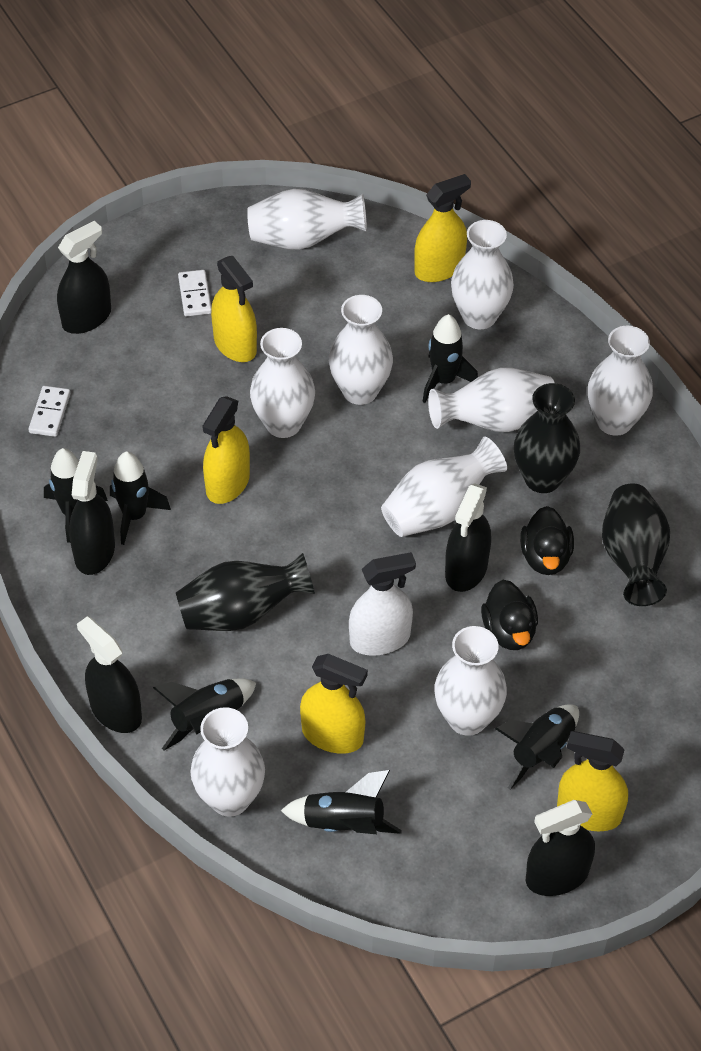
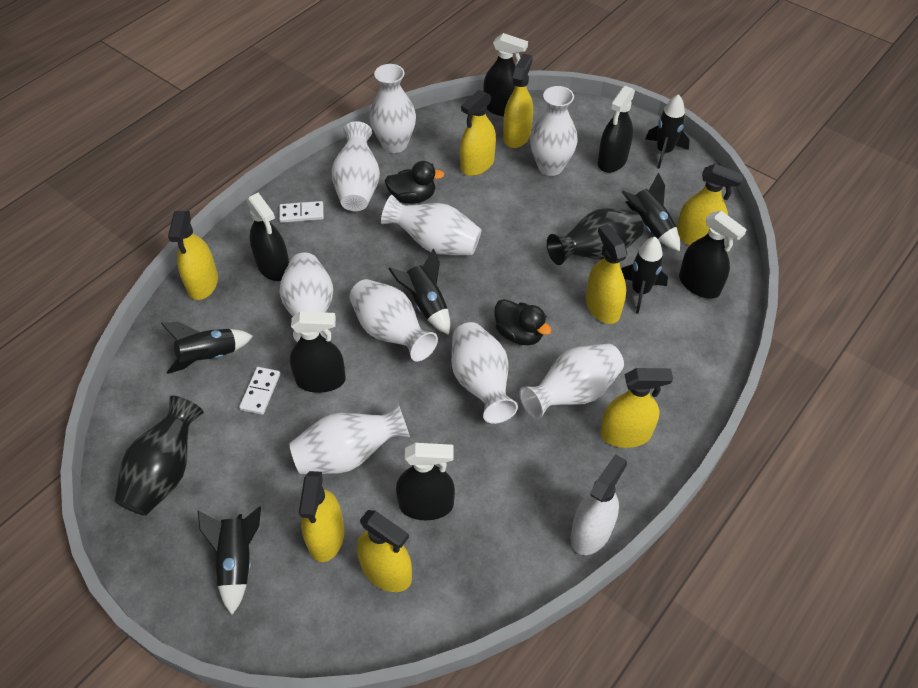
black spray bottle: [57,221,111,334] [69,451,115,575] [77,616,142,733] [445,483,491,592] [526,800,595,896] = 5 -> [247,193,289,281] [289,311,346,393] [396,443,455,520] [484,33,528,117] [598,86,635,173] [679,211,747,299] = 6
black vase: [176,553,315,631] [514,383,580,493] [602,483,670,606] = 3 -> [114,396,204,516] [547,208,644,265] = 2
yellow spray bottle: [202,396,250,504] [211,256,257,362] [300,654,368,754] [414,174,471,282] [557,731,628,831] = 5 -> [168,211,218,300] [299,471,344,562] [357,510,412,592] [460,90,496,176] [503,53,533,148] [586,224,628,324] [600,368,673,448] [677,164,744,246] = 8

